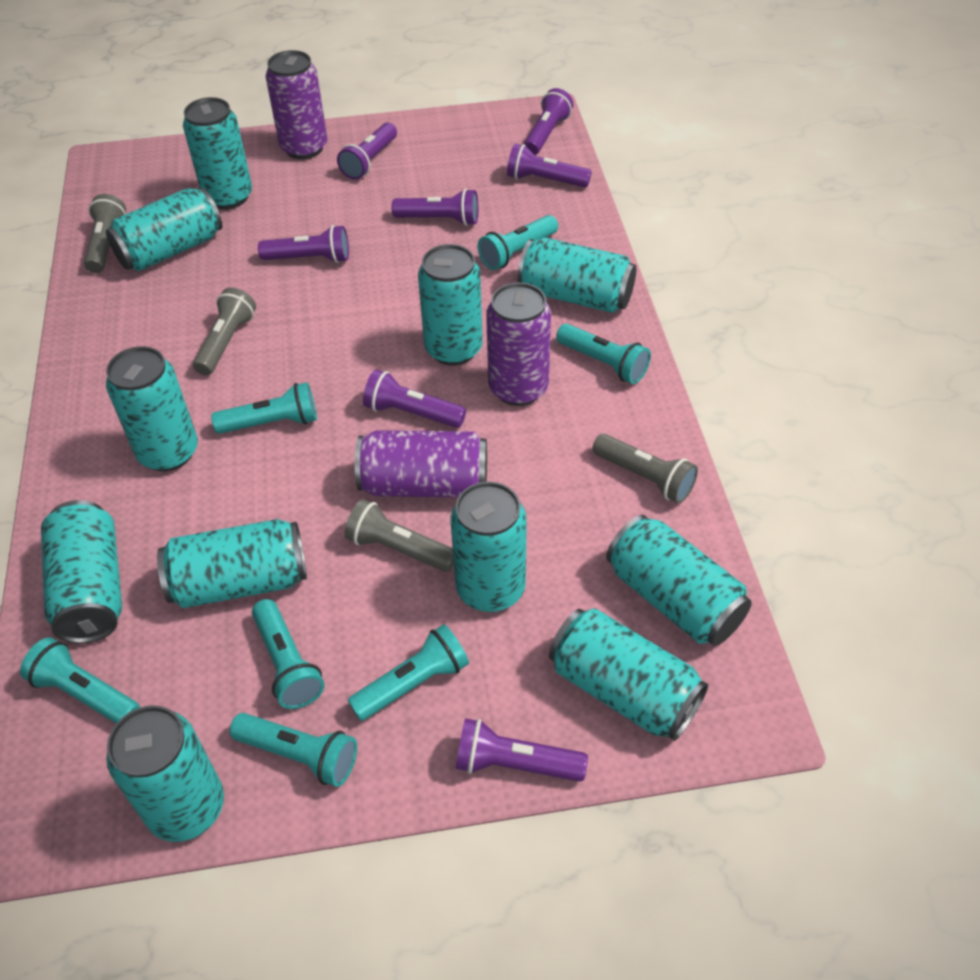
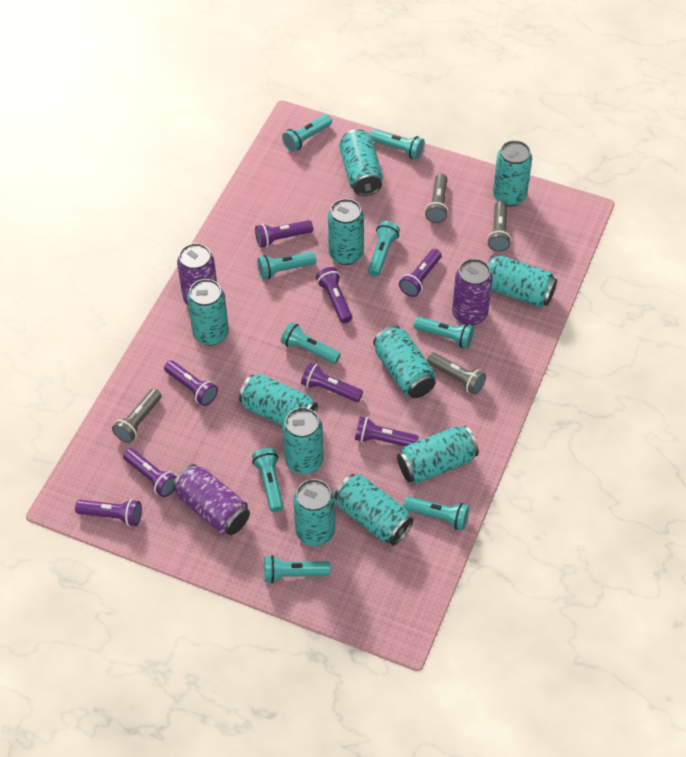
purple flashlight: [258,225,349,263] [337,122,397,179] [363,369,466,428] [392,189,478,226] [456,718,588,782] [507,144,592,188] [524,88,573,155] = 7 -> [75,499,142,526] [123,448,176,497] [164,361,218,406] [255,220,313,248] [301,362,363,402] [316,267,352,323] [355,416,419,446] [399,249,441,297] = 8
turquoise flashlight: [20,637,140,723] [211,382,317,434] [230,713,357,787] [252,599,325,709] [348,624,469,721] [478,215,558,270] [556,324,651,384] = 7 -> [252,448,283,512] [257,252,316,279] [264,555,330,583] [281,322,341,364] [282,114,332,152] [368,221,400,277] [370,129,425,159] [403,496,470,530] [414,317,475,348] = 9

